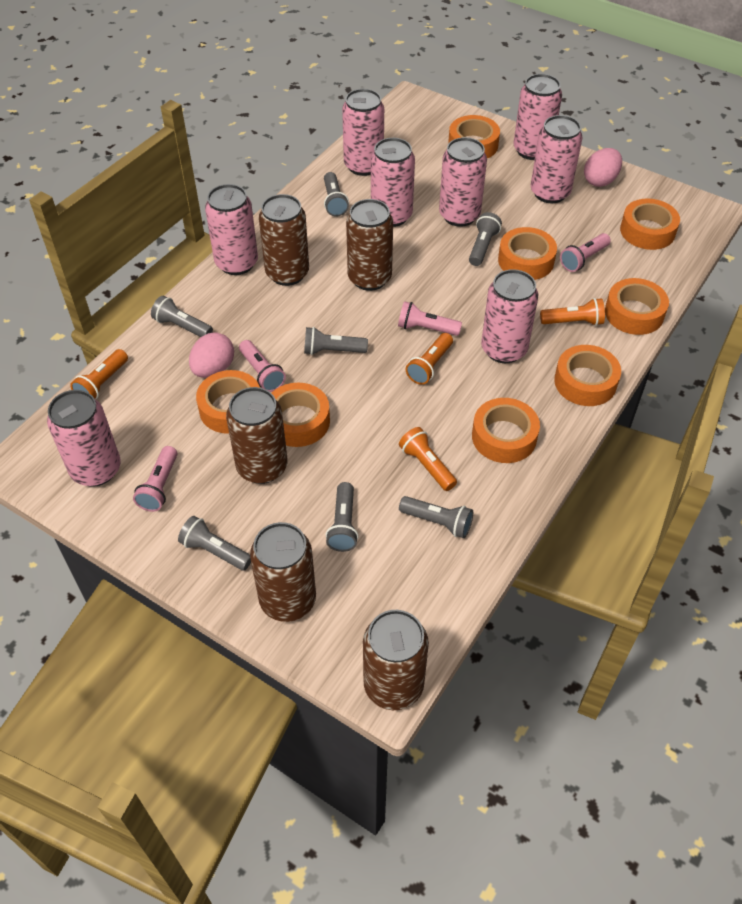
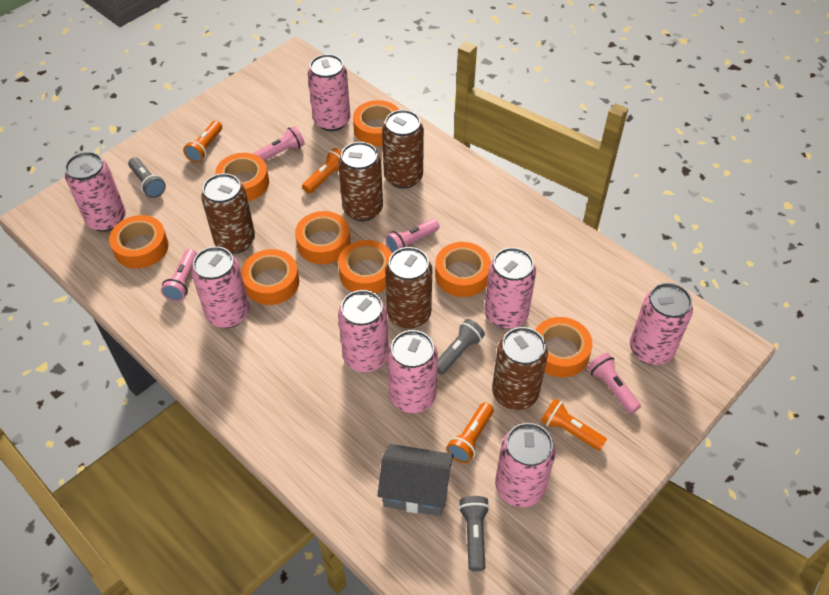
grey flashlight: [151,296,213,337] [178,516,251,571] [304,327,368,355] [324,172,349,216] [325,482,358,552] [399,496,473,538] [469,212,502,266] = 7 -> [128,157,166,198] [437,319,485,375] [459,496,490,571] = 3
grey house: none = 0 -> [377,444,454,516] = 1
pink egg: [189,333,234,378] [584,148,622,187] = 2 -> none = 0

